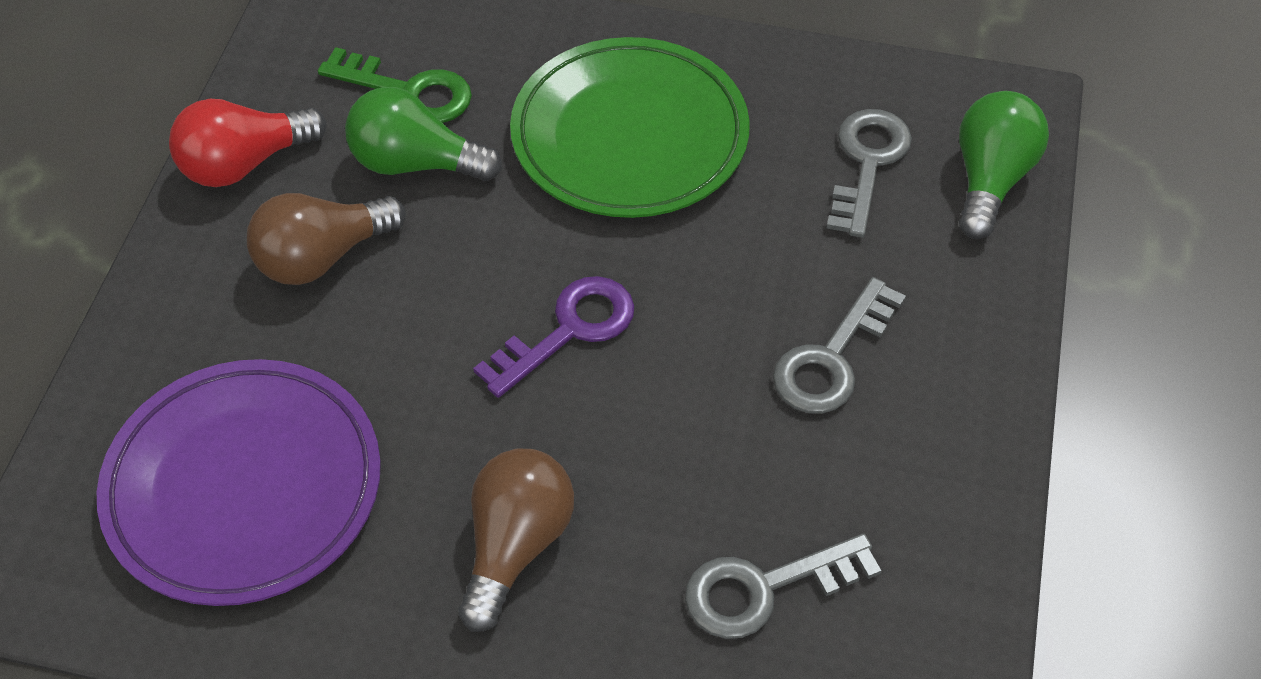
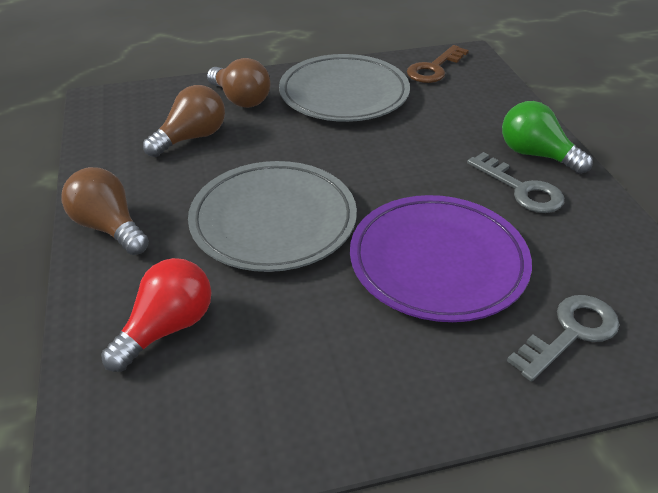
brown key: none = 0 -> [407,45,469,83] = 1
brown light bulb: [247,193,406,285] [458,449,574,632] = 2 -> [61,167,149,255] [143,85,225,157] [207,58,270,108] = 3
green key: [318,47,472,123] = 1 -> none = 0
green light bulb: [345,87,502,181] [959,91,1049,239] = 2 -> [502,101,593,174] = 1
green plate: [510,37,750,218] = 1 -> none = 0
grey key: [685,533,881,639] [773,277,906,414] [827,109,912,238] = 3 -> [467,152,564,213] [507,295,619,382] = 2
grey plate: none = 0 -> [188,161,357,272] [279,54,410,122] = 2
purple key: [473,276,634,398] = 1 -> none = 0

